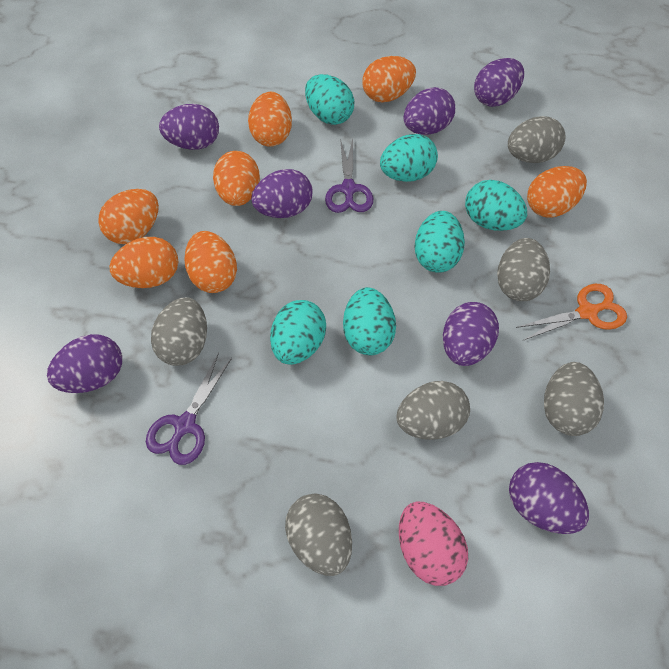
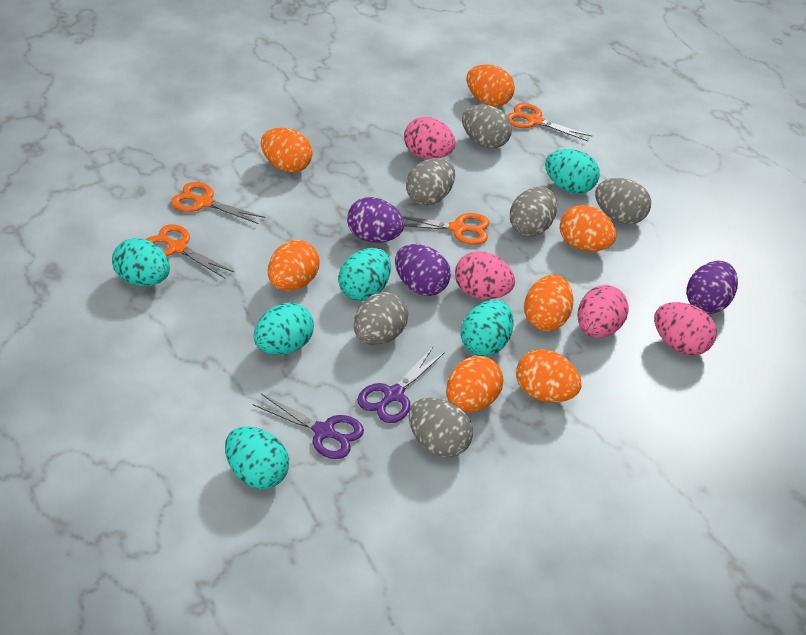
orange scissors: [516,284,627,340] = 1 -> [146,224,234,278] [171,182,265,224] [402,213,490,245] [507,103,592,141] = 4
pink egg: [399,502,468,586] = 1 -> [404,117,455,159] [455,251,515,299] [577,285,629,338] [654,302,717,355] = 4
purple egg: [47,334,122,393] [159,104,219,150] [251,169,313,218] [404,87,455,135] [443,302,499,366] [474,58,524,107] [509,462,589,534] = 7 -> [347,197,404,243] [395,244,451,296] [687,261,738,314] = 3

